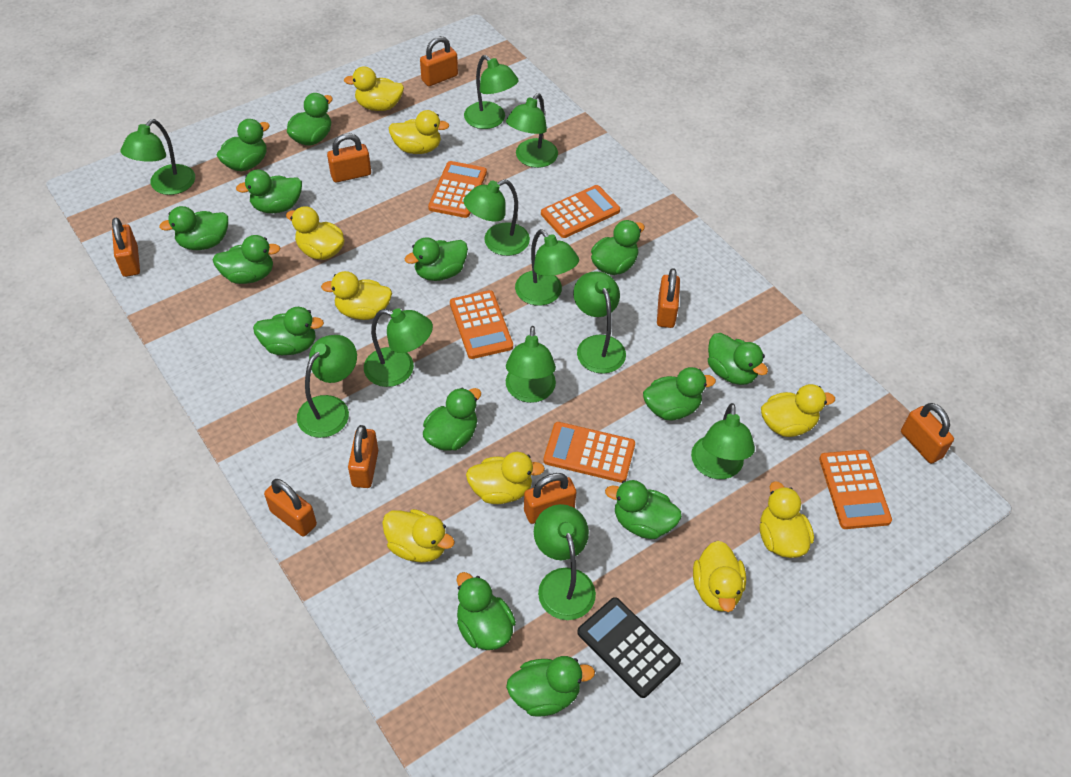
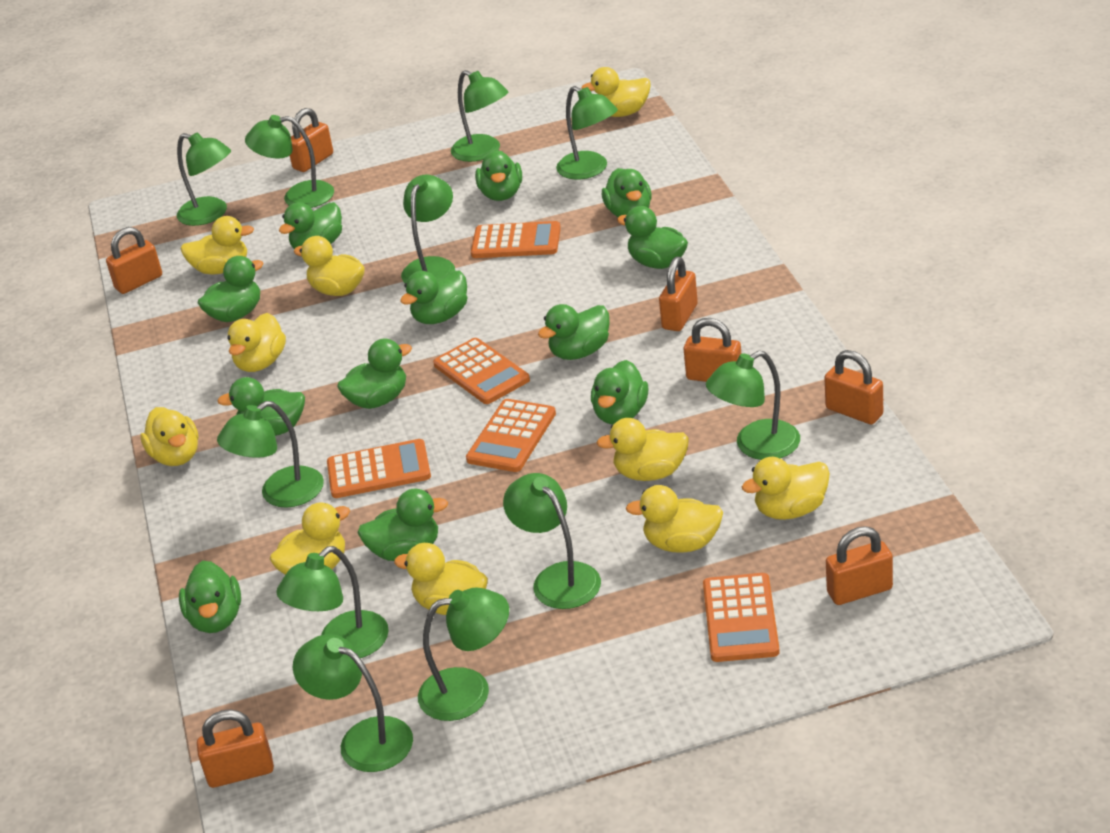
black calculator: [577,597,681,698] = 1 -> none = 0
green duck: [159,206,228,250] [212,235,280,284] [216,119,270,171] [236,169,302,213] [253,307,324,355] [287,93,333,145] [405,238,468,281] [423,388,481,451] [457,572,516,650] [506,656,595,717] [591,220,645,275] [605,480,682,539] [643,367,716,420] [708,333,768,385] = 14 -> [179,561,241,633] [198,256,264,322] [217,377,305,436] [279,202,342,249] [337,339,412,409] [357,488,448,561] [400,271,467,324] [475,150,522,201] [538,304,610,360] [591,360,648,425] [602,168,652,217] [617,206,688,269] = 12
orange padlock: [112,217,140,277] [264,479,317,536] [327,133,371,182] [348,425,378,488] [420,36,458,86] [524,473,576,524] [657,268,680,328] [901,403,954,464] = 8 -> [106,227,162,294] [197,709,274,788] [290,108,333,172] [659,257,698,331] [684,318,741,382] [824,350,883,424] [826,526,893,605] = 7
yellow duck: [286,206,344,260] [321,271,392,320] [344,66,404,111] [382,509,455,563] [389,110,449,154] [466,452,545,504] [693,541,746,612] [760,481,814,558] [761,384,835,437] = 9 -> [140,407,199,466] [181,216,254,275] [227,313,286,372] [270,503,350,575] [294,236,365,296] [394,543,488,615] [581,67,651,117] [596,418,689,481] [626,485,723,553] [742,457,830,520] = 10

